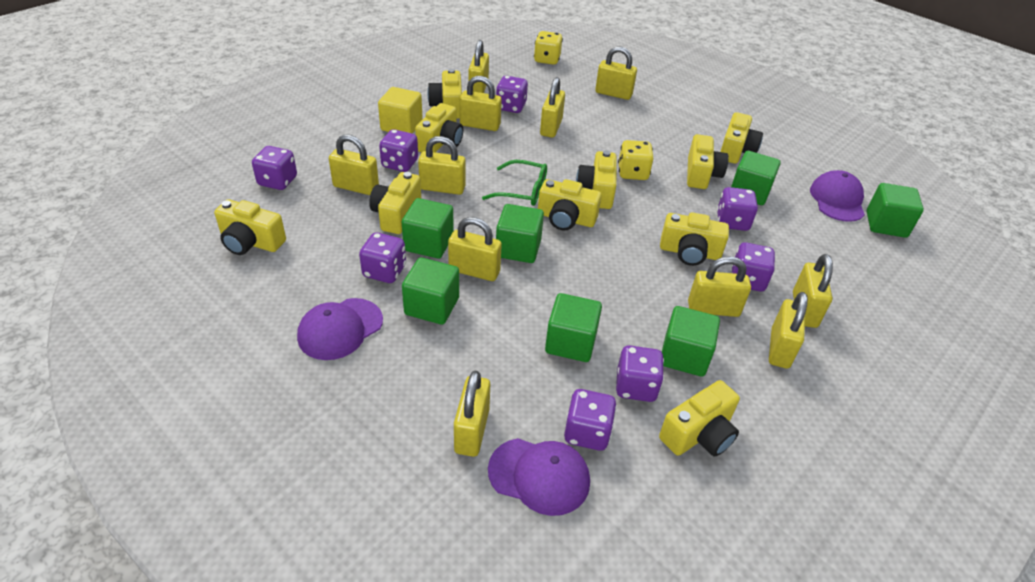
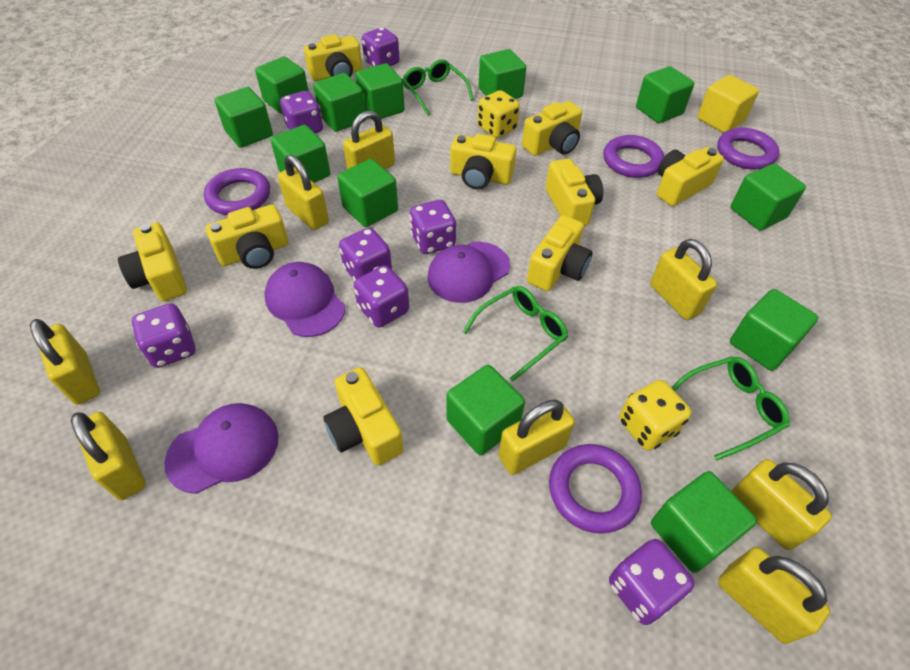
green cube: [402,198,454,259] [402,257,459,325] [496,204,544,263] [545,293,602,362] [662,306,720,377] [731,151,781,205] [866,183,924,238] = 7 -> [215,87,273,148] [255,57,309,114] [270,125,330,183] [313,73,365,132] [337,159,398,227] [355,63,404,120] [446,365,525,455] [479,49,526,99] [636,66,694,123] [651,471,757,573] [730,289,819,371] [731,164,806,230] = 12
green glasses: [482,160,547,206] = 1 -> [402,59,474,115] [463,286,568,382] [671,356,790,460] = 3
purple dice: [252,146,297,190] [359,232,406,283] [379,129,418,172] [496,76,528,113] [564,389,617,451] [616,345,664,402] [717,187,758,231] [732,242,775,292] = 8 -> [132,303,195,368] [280,91,323,133] [339,228,392,281] [354,265,409,328] [362,27,400,67] [409,200,456,254] [609,539,694,625] = 7
purple ring: none = 0 -> [204,168,270,215] [549,444,642,534] [604,135,664,178] [717,128,779,170] = 4
yellow camera: [214,199,286,255] [369,172,421,234] [415,103,463,153] [427,69,462,118] [538,179,601,230] [576,150,617,209] [659,380,740,457] [660,212,729,266] [687,134,729,189] [720,112,763,164] = 10 -> [118,222,187,301] [206,204,289,269] [304,34,362,81] [323,367,404,466] [450,134,516,190] [522,101,582,156] [527,215,593,291] [546,159,603,226] [657,147,724,206] = 9
yellow padlock: [329,134,379,195] [418,136,466,195] [448,217,502,281] [454,371,490,457] [460,76,502,131] [468,40,489,93] [540,77,565,138] [595,47,637,100] [688,256,751,317] [769,292,808,369] [793,254,833,328] = 11 -> [30,319,100,405] [71,412,146,500] [278,155,329,230] [343,110,395,169] [498,400,575,475] [650,239,717,320] [718,547,830,644] [731,459,832,550] = 8

